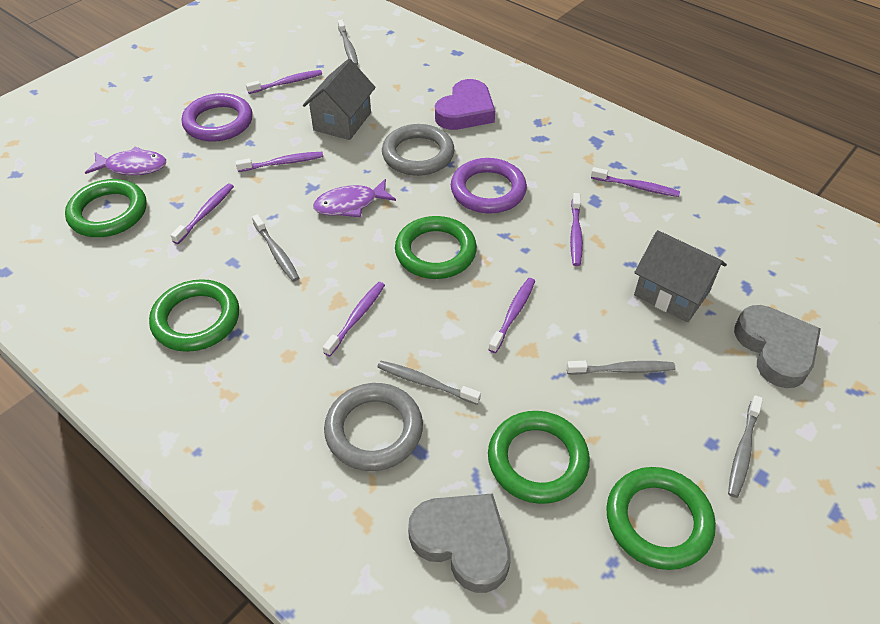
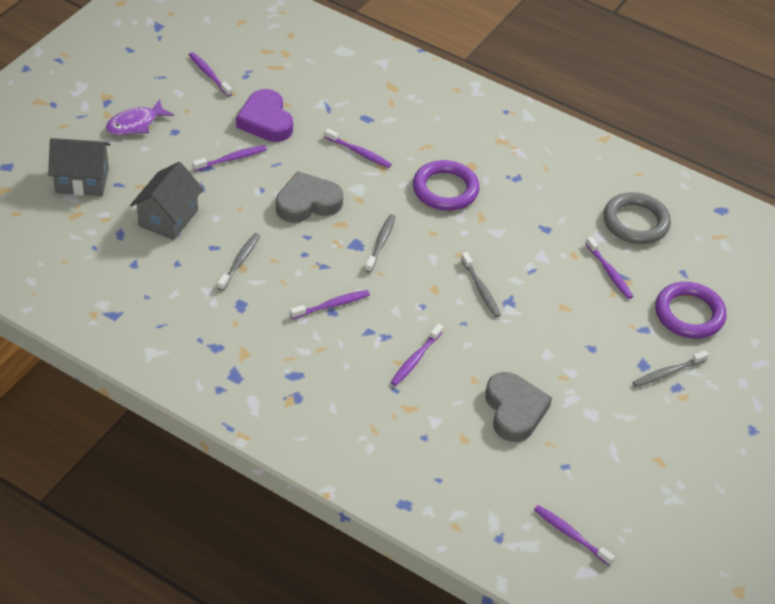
green ring: [65,179,147,237] [149,279,239,352] [395,216,477,279] [488,411,590,504] [606,467,716,570] = 5 -> none = 0
grey ring: [324,383,423,471] [382,124,455,176] = 2 -> [604,192,671,244] = 1
grey toothbrush: [252,214,299,282] [338,20,358,65] [378,361,481,405] [567,361,675,375] [728,395,763,498] = 5 -> [218,233,260,291] [365,214,396,273] [461,252,501,317] [633,351,709,387] = 4
purple fish: [85,146,166,175] [313,179,396,217] = 2 -> [106,99,174,135] = 1

